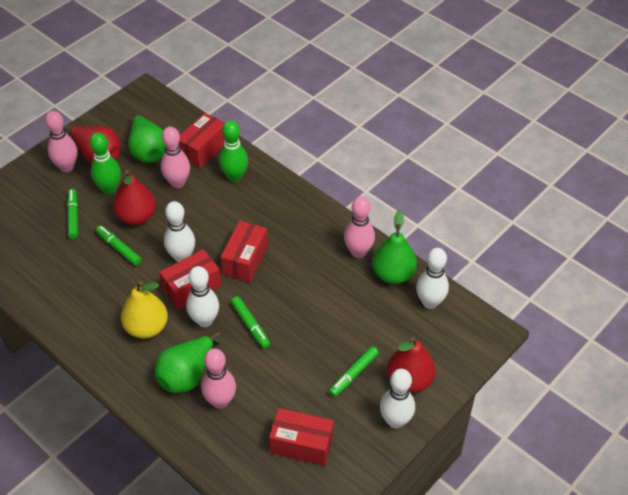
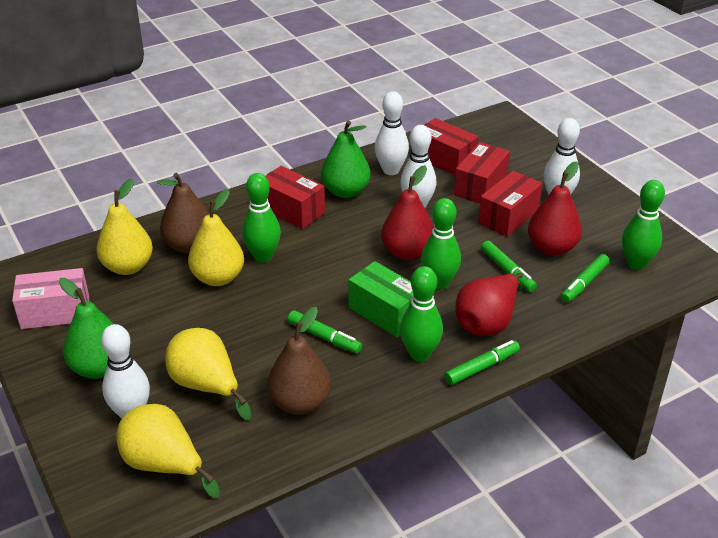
brown pear: none = 0 -> [157,173,209,253] [267,307,331,415] = 2
green bowling pin: [90,133,121,194] [219,121,248,182] = 2 -> [242,173,281,263] [400,266,443,362] [421,198,461,289] [622,180,665,270] = 4
green box: none = 0 -> [349,261,413,337] = 1
green pear: [128,113,165,163] [155,331,221,393] [372,210,417,284] = 3 -> [59,278,114,379] [321,120,371,198] = 2
pink bowling pin: [45,111,77,172] [161,127,190,188] [201,348,236,409] [344,196,375,258] = 4 -> none = 0
pink box: none = 0 -> [12,268,89,329] = 1
yellow pear: [121,281,168,339] = 1 -> [96,178,153,275] [116,404,220,498] [165,328,252,420] [188,189,244,286] = 4

